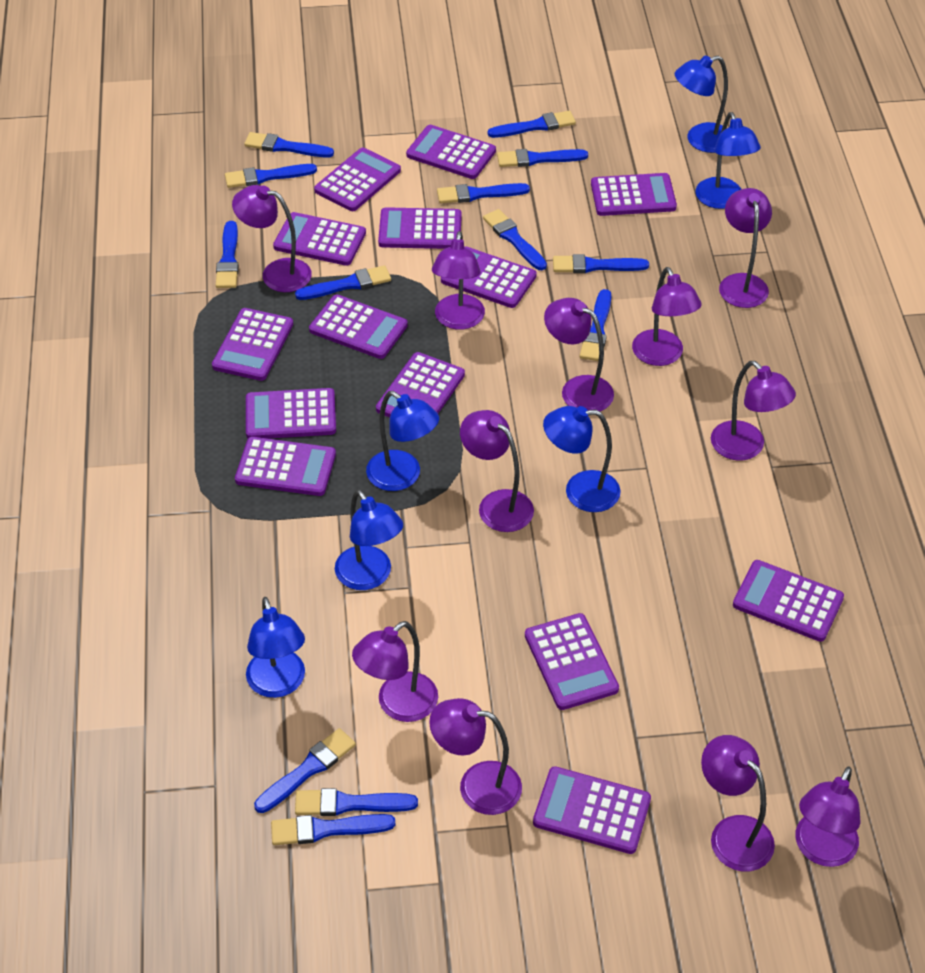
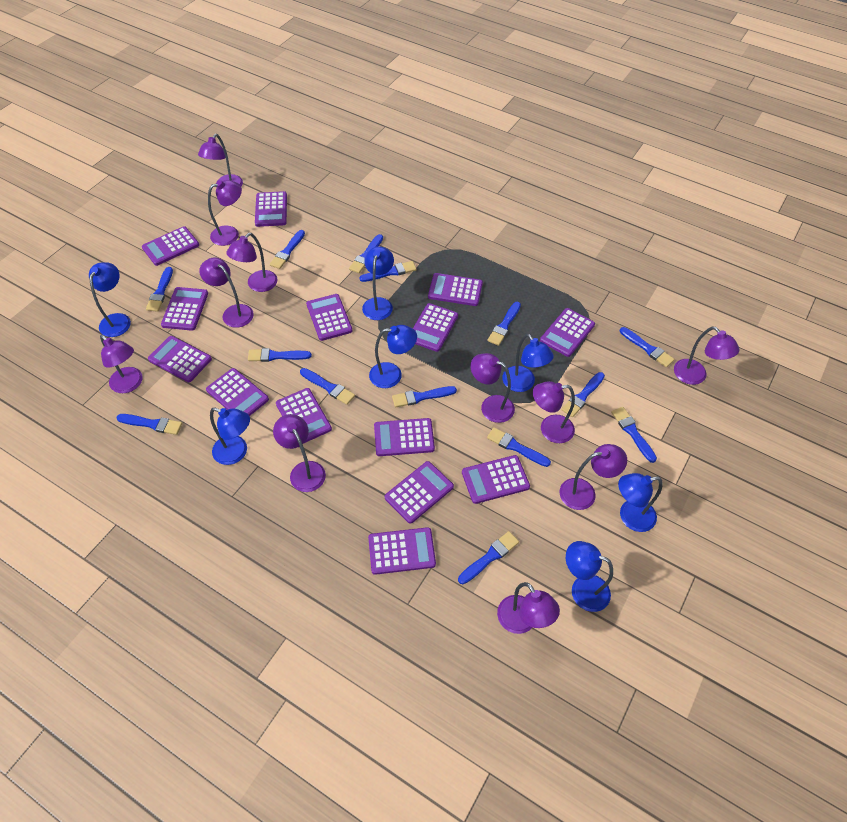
blue brush: [216,221,239,288] [225,164,317,188] [244,132,334,157] [254,728,356,813] [271,814,396,845] [295,265,391,300] [295,788,418,816] [437,183,530,203] [483,209,547,270] [488,111,576,138] [497,149,588,167] [553,254,649,273] [580,289,611,361] = 13 -> [116,414,182,435] [146,267,173,312] [248,348,312,362] [270,230,305,269] [300,368,355,405] [349,234,383,273] [359,261,417,282] [392,386,457,407] [458,531,519,584] [487,302,521,346] [487,427,551,467] [561,372,605,417] [611,407,657,463] [620,327,675,367] = 14
blue lamp: [246,597,305,698] [335,490,403,590] [366,391,439,491] [543,406,621,512] [675,56,728,153] [696,112,761,209] = 6 -> [89,262,131,337] [210,408,250,465] [362,246,394,320] [369,325,417,388] [502,334,554,392] [566,541,613,612] [618,473,663,532] = 7

